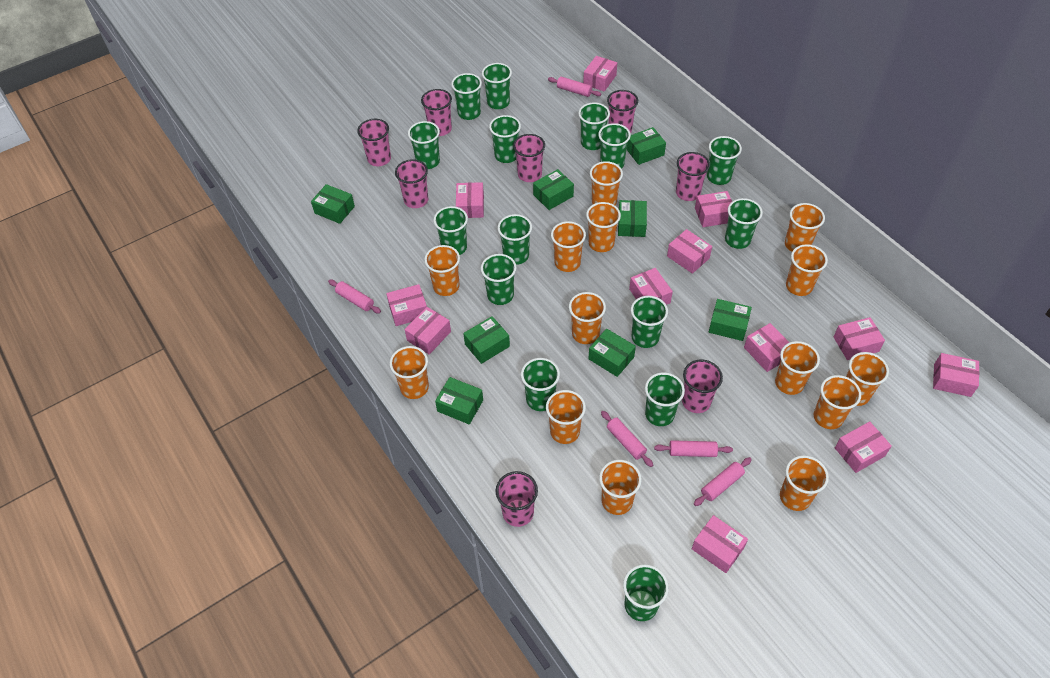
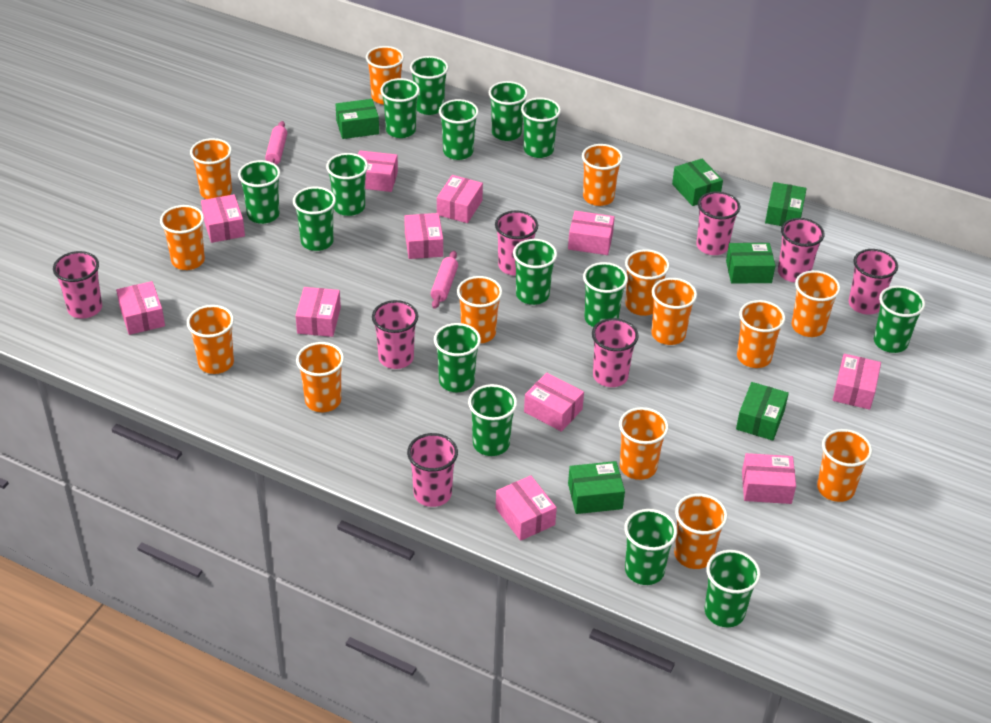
green box: [311,184,355,224] [435,377,483,424] [463,316,510,364] [533,169,574,210] [588,329,636,377] [618,200,647,237] [626,127,666,165] [709,299,752,341] = 8 -> [335,99,379,139] [568,461,625,514] [672,159,723,206] [726,243,776,283] [736,382,789,440] [765,182,807,226] = 6
pink box: [386,284,427,326] [405,307,451,354] [456,182,484,218] [583,56,617,92] [629,268,673,305] [667,229,712,274] [692,515,748,573] [695,191,732,227] [744,323,790,372] [834,317,885,360] [835,421,892,473] [933,353,979,397] = 12 -> [116,281,165,335] [201,194,245,243] [296,287,341,337] [358,150,398,192] [404,213,443,259] [437,175,483,223] [496,475,557,541] [524,372,584,432] [568,211,615,255] [742,453,796,504] [833,354,881,410] = 11
pink rolling pin: [328,280,381,314] [548,77,601,97] [601,411,653,467] [654,440,733,457] [694,457,752,506] = 5 -> [265,121,287,165] [431,251,458,309] = 2

